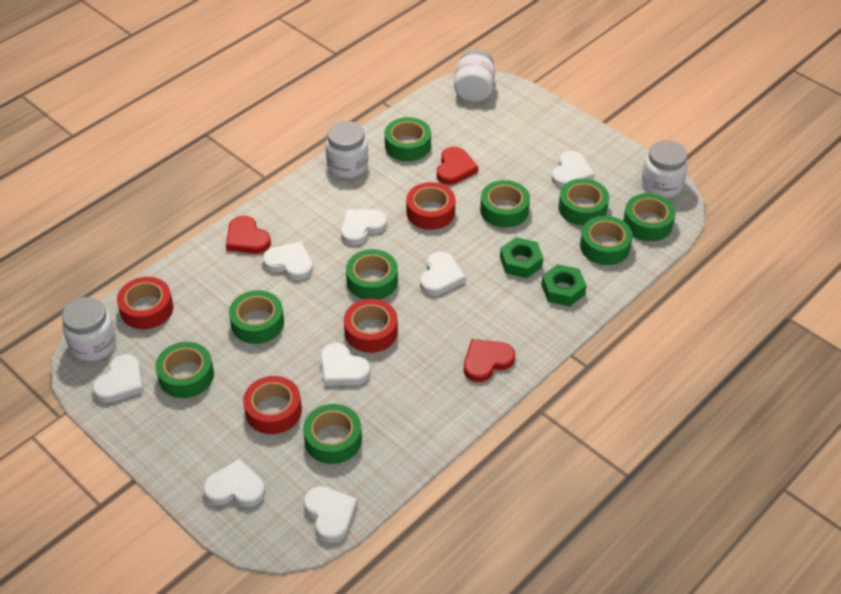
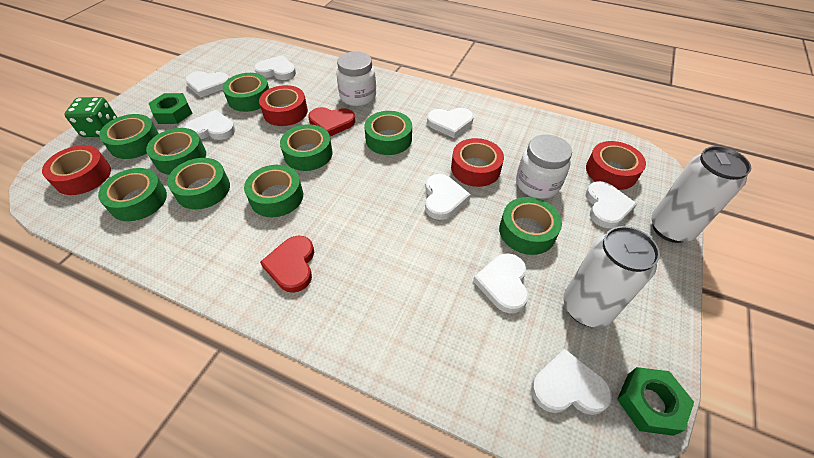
green dice: none = 0 -> [64,97,118,137] = 1
red heart: [226,216,271,254] [437,147,478,185] [464,339,515,382] = 3 -> [260,235,314,293] [308,107,355,136] = 2
white can: none = 0 -> [563,226,660,327] [651,146,752,243] = 2
white jar: [62,297,117,361] [326,121,368,178] [454,49,495,102] [641,140,688,198] = 4 -> [336,51,376,106] [516,134,572,199] = 2

